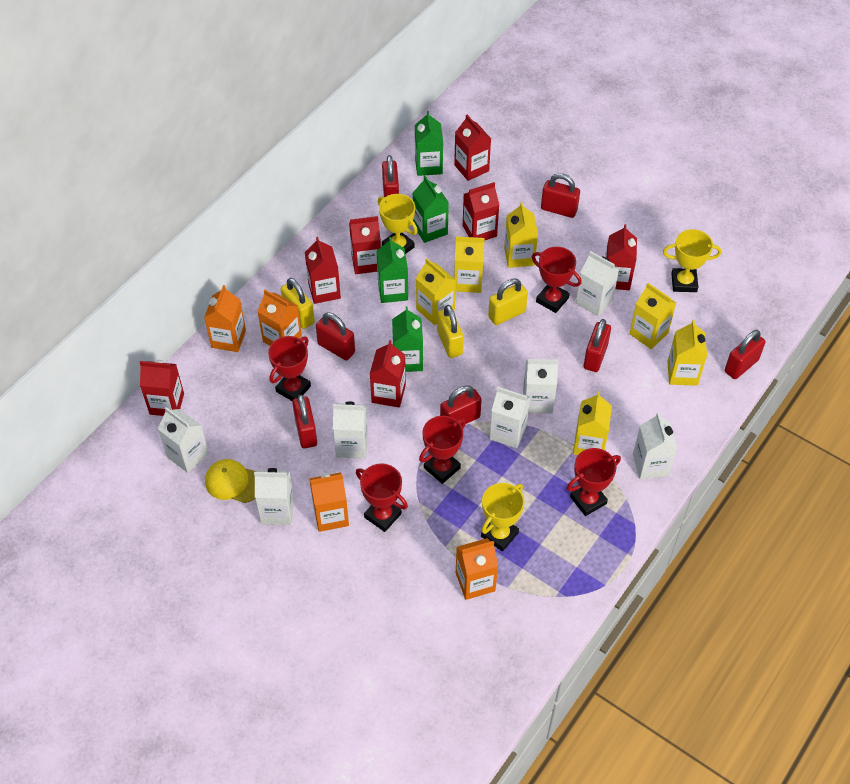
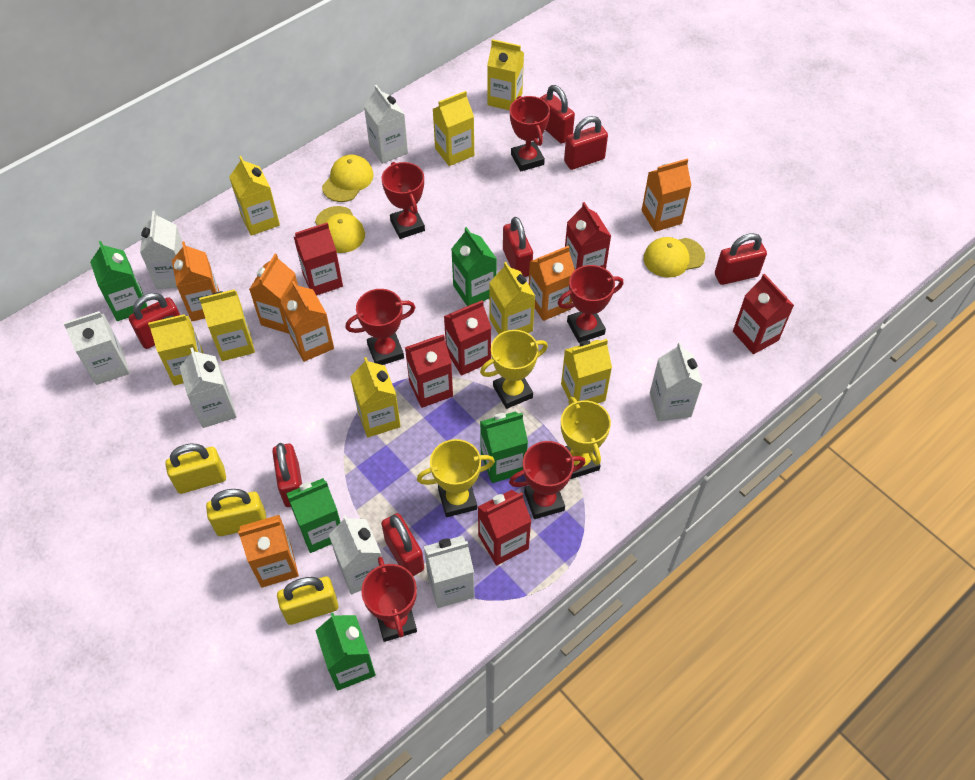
green carton: [377,237,408,303] [392,306,423,372] [413,176,449,243] [415,111,443,176] = 4 -> [90,241,148,321] [286,478,341,553] [315,613,376,690] [451,227,497,306] [480,411,528,483] = 5
orange carton: [204,285,246,352] [257,290,302,346] [309,472,349,532] [456,538,498,600] = 4 -> [172,241,219,321] [238,515,299,588] [249,254,298,334] [281,281,334,362] [529,246,575,321] [642,159,692,232] = 6
red carton: [140,360,184,416] [305,237,341,304] [349,216,381,274] [370,340,406,408] [454,115,491,181] [463,182,499,241] [605,224,637,290] = 7 -> [294,222,343,296] [405,334,453,408] [444,300,491,375] [478,490,531,565] [565,202,611,270] [733,274,794,354] = 6
red trophy: [268,336,311,401] [356,463,408,532] [419,416,466,484] [532,247,582,313] [567,448,621,516] = 5 -> [345,289,416,365] [361,557,417,642] [382,162,425,239] [509,441,585,519] [510,96,550,171] [557,265,623,343] = 6
yellow cap: [205,459,257,503] = 1 -> [315,206,365,253] [322,155,374,202] [644,237,705,278] = 3
yellow carton: [416,258,456,325] [454,236,485,293] [504,202,538,268] [573,392,612,455] [629,283,676,349] [667,320,707,386] = 6 -> [148,314,203,385] [199,289,255,361] [229,156,280,236] [350,357,401,437] [433,91,474,166] [487,39,524,110] [489,262,535,334] [561,339,612,403] = 8

